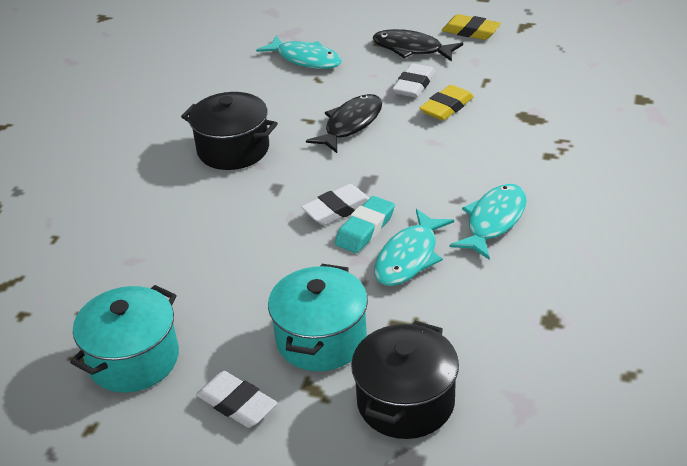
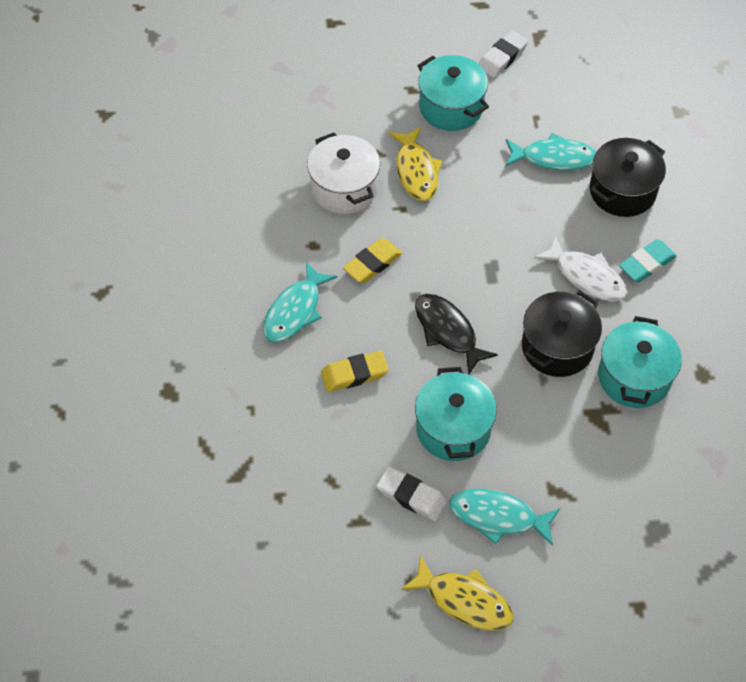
black fish: [306,94,382,153] [373,29,463,62] = 2 -> [415,294,498,375] = 1
turquoise pot: [70,285,179,393] [268,264,368,371] = 2 -> [415,367,497,461] [417,55,489,131] [598,316,682,408] = 3
white eraser: [196,371,277,428] [301,184,369,225] [393,63,435,98] = 3 -> [377,466,447,521] [479,31,528,78] = 2
white fish: none = 0 -> [534,236,627,301] = 1
white pot: none = 0 -> [307,132,380,214] = 1
yellow fish: none = 0 -> [389,127,443,201] [401,555,514,631] = 2

